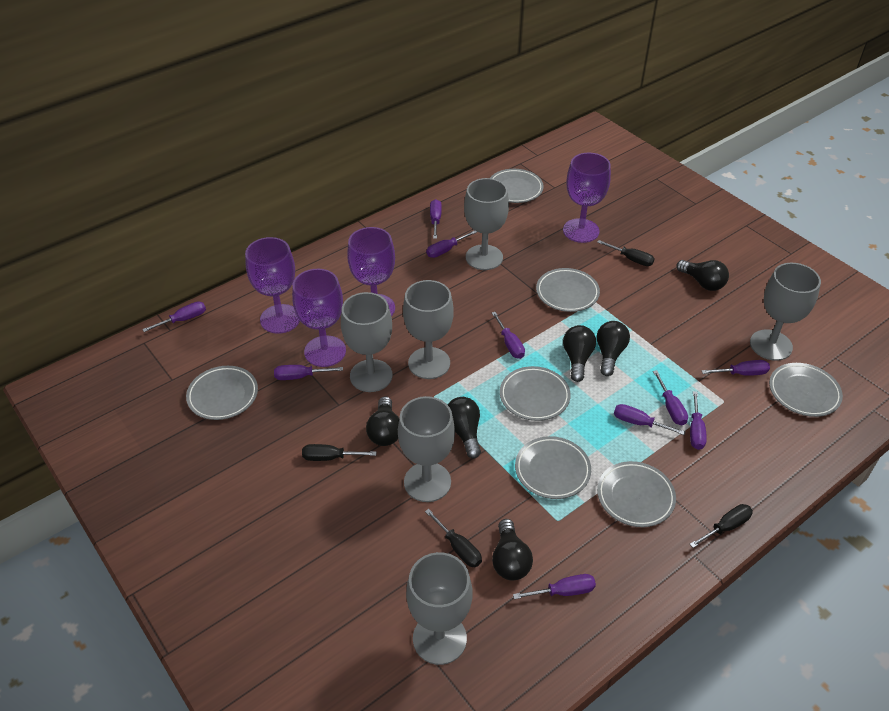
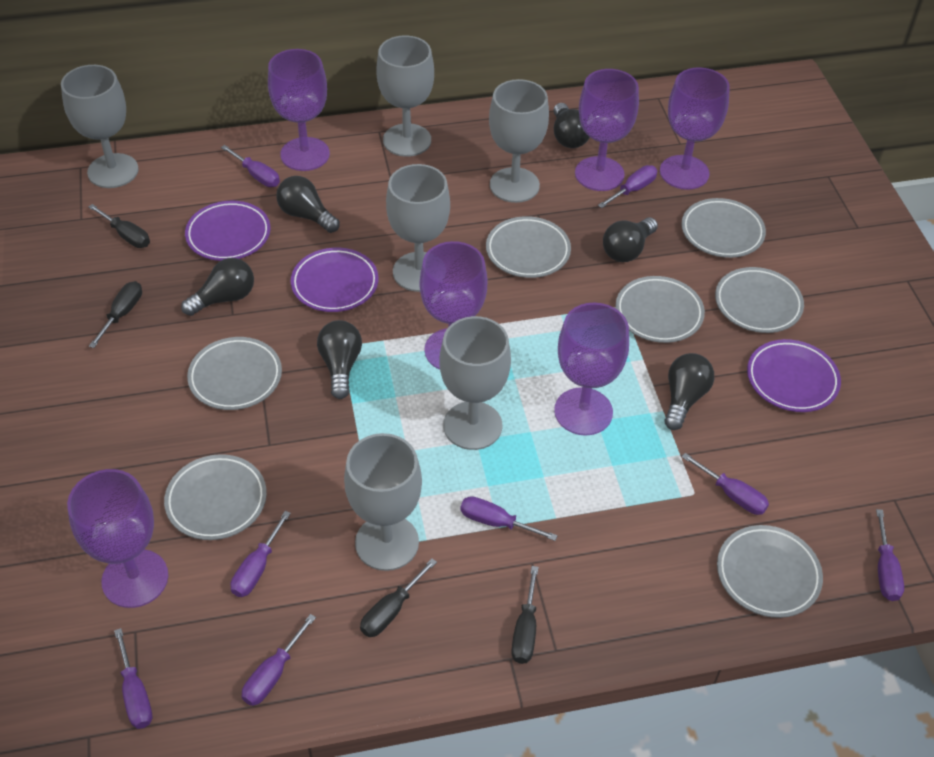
purple goblet: [245,237,300,334] [292,269,346,367] [347,227,395,316] [563,153,611,243] = 4 -> [67,469,168,608] [268,49,330,171] [420,241,487,370] [554,303,629,436] [575,69,639,191] [660,67,730,190] = 6
purple plate: none = 0 -> [185,201,271,261] [291,248,379,312] [747,339,841,412] = 3
purple screwdriver: [142,301,206,332] [274,365,343,380] [426,230,477,258] [430,199,442,239] [492,312,525,359] [513,574,596,599] [614,404,685,435] [653,370,688,425] [690,391,707,450] [701,360,770,376] = 10 -> [114,628,152,729] [221,145,280,187] [230,511,291,597] [242,614,316,706] [460,496,558,541] [598,165,657,208] [682,453,769,515] [876,509,904,601] = 8

